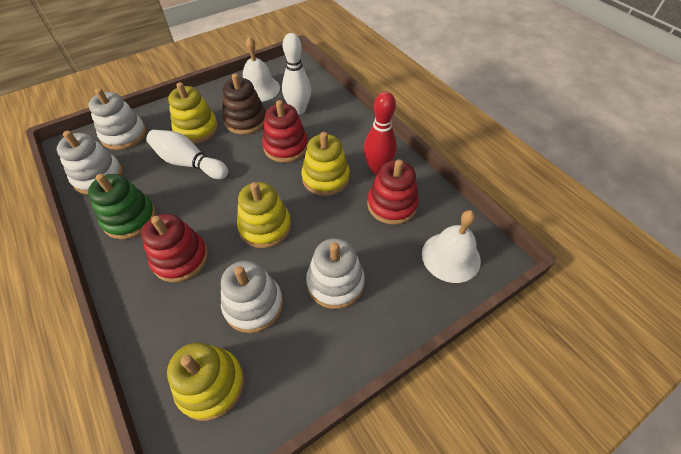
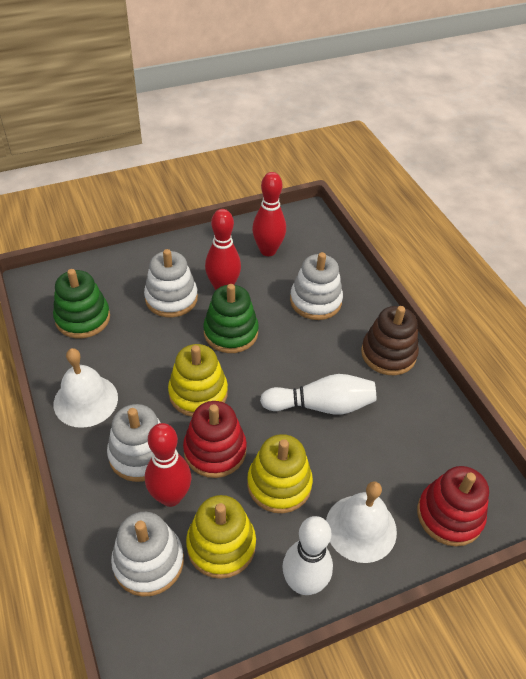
green stacking toy: [88,174,156,239] = 1 -> [53,269,110,338] [203,284,259,353] = 2
red bowling pin: [363,91,397,175] = 1 -> [145,423,192,507] [205,209,241,290] [252,172,286,256] = 3
red stacking toy: [141,214,208,282] [262,100,308,163] [367,159,419,225] = 3 -> [183,401,247,478] [417,466,489,546] = 2
yellow stacking toy: [167,342,244,421] [168,82,218,144] [237,182,291,248] [301,132,350,196] = 4 -> [168,344,228,417] [186,495,256,579] [247,434,313,513] = 3

